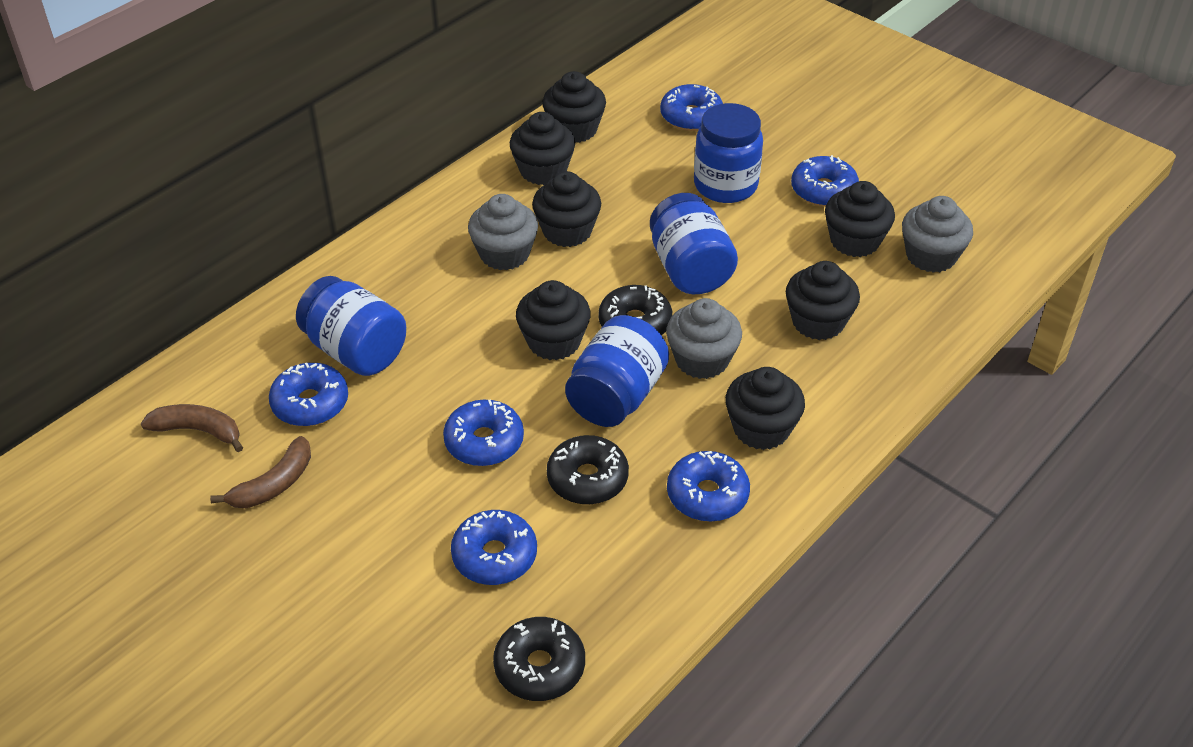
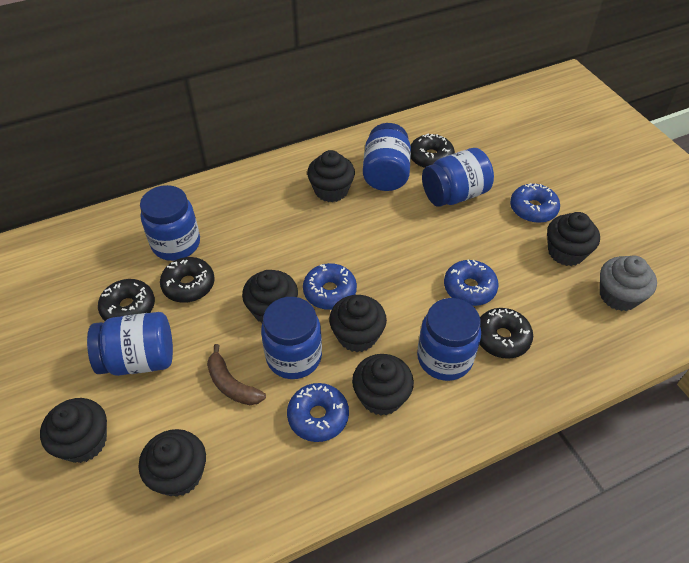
black donut: [493,617,585,701] [547,435,629,505] [598,285,672,335] = 3 -> [98,279,155,321] [160,257,215,303] [410,134,455,168] [479,308,533,359] = 4
blue donut: [269,362,348,426] [443,399,524,466] [451,510,537,585] [660,84,723,131] [667,451,750,522] [791,155,859,207] = 6 -> [287,383,349,442] [303,263,357,310] [444,259,499,306] [510,183,560,223] = 4
blue jar: [296,276,406,376] [565,315,669,427] [650,193,738,294] [694,103,763,203] = 4 -> [87,312,173,376] [140,185,200,261] [261,297,322,379] [363,123,411,191] [417,298,481,381] [422,148,494,207] = 6
brown banana: [140,404,243,452] [210,436,311,508] = 2 -> [207,344,266,405] = 1
grey cupcake: [468,194,538,271] [666,298,742,379] [902,196,973,273] = 3 -> [600,255,657,311] = 1

